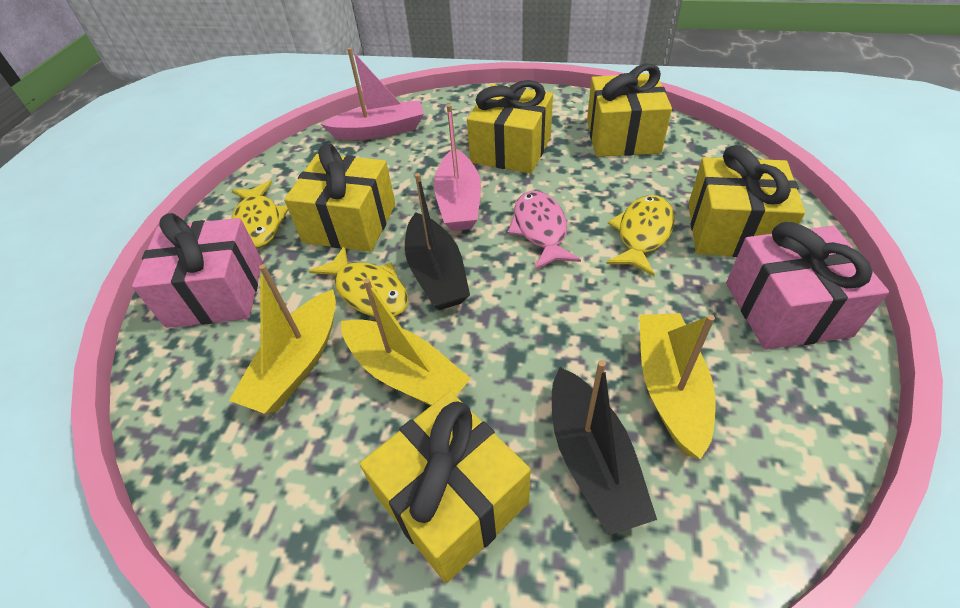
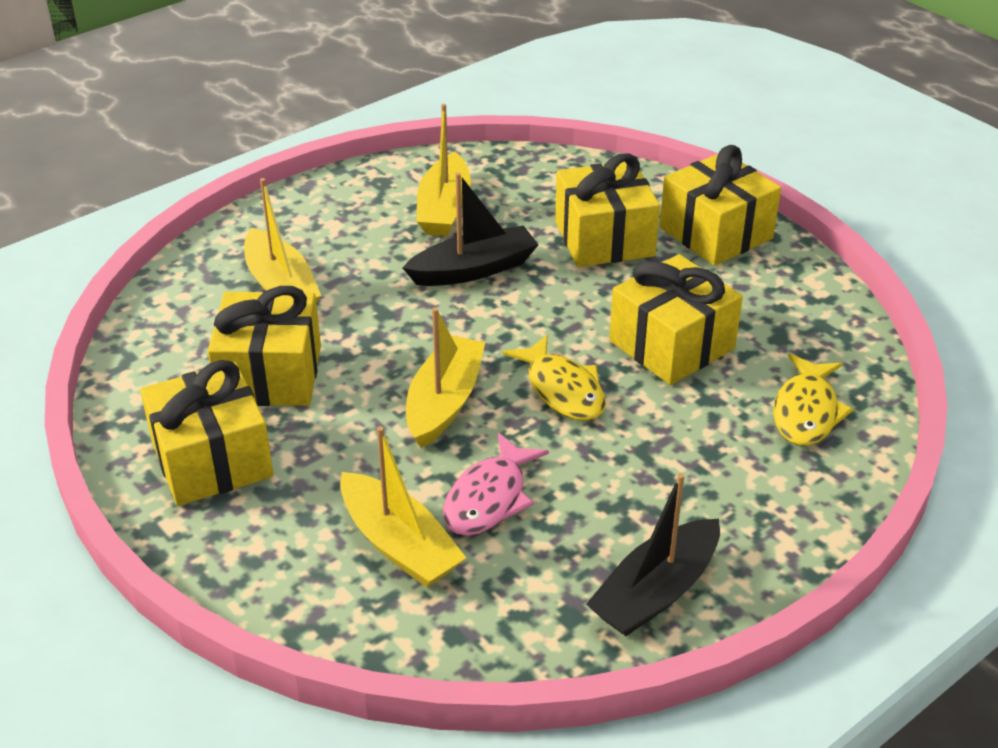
pink boat: [321,48,424,140] [434,104,481,231] = 2 -> none = 0
pink gift: [132,213,262,328] [726,222,889,350] = 2 -> none = 0
yellow boat: [229,264,336,414] [341,278,471,406] [639,313,716,459] = 3 -> [244,178,321,303] [340,426,466,587] [406,307,485,448] [417,104,471,236] = 4
yellow fish: [231,180,288,248] [309,246,408,317] [606,195,675,276] = 3 -> [502,334,606,421] [773,353,853,446] = 2

